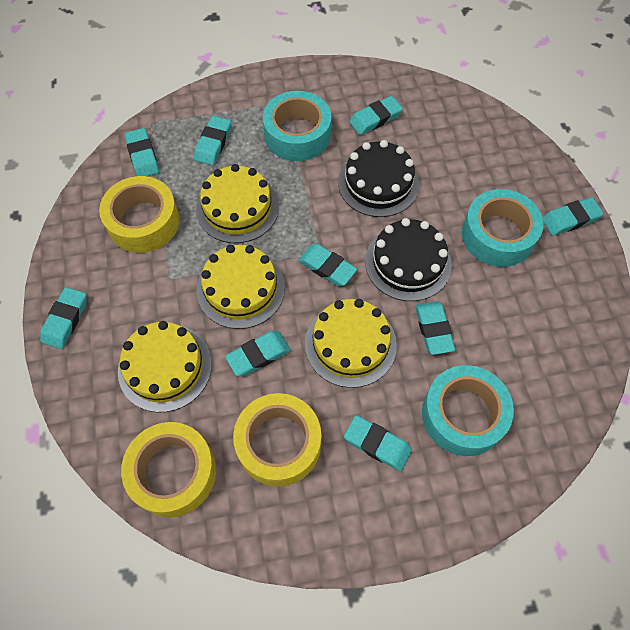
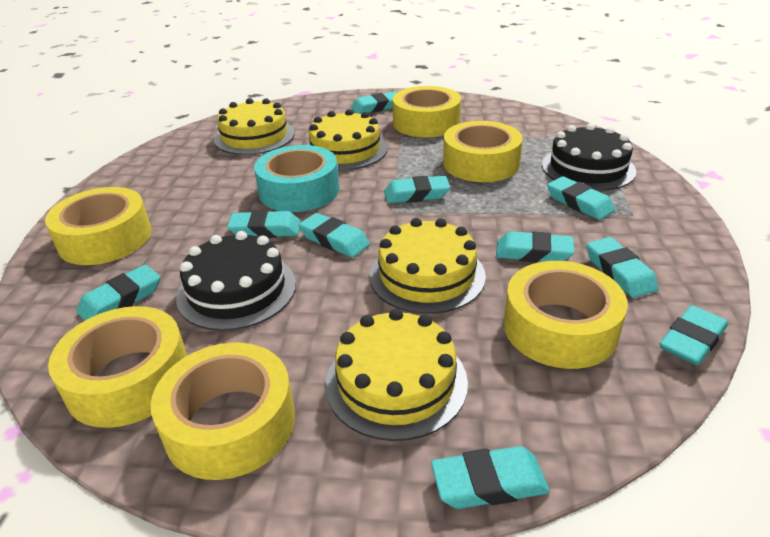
turquoise eraser: [40,287,87,349] [125,128,159,177] [194,116,231,165] [225,331,291,376] [298,244,357,286] [344,415,412,471] [349,96,403,135] [415,301,455,355] [542,197,604,236] = 9 -> [77,265,160,320] [227,210,301,238] [299,213,370,258] [351,92,397,114] [384,176,450,203] [431,446,550,509] [496,231,574,262] [547,176,615,220] [586,237,658,298] [660,305,728,366] = 10
turquoise tape: [263,91,331,161] [422,365,514,456] [462,189,543,267] = 3 -> [254,145,339,212] = 1
yellow tape: [99,176,180,253] [121,422,216,518] [233,393,321,487] = 3 -> [45,187,151,265] [48,306,187,428] [151,343,295,480] [393,86,461,137] [443,121,523,182] [504,261,628,369] = 6

